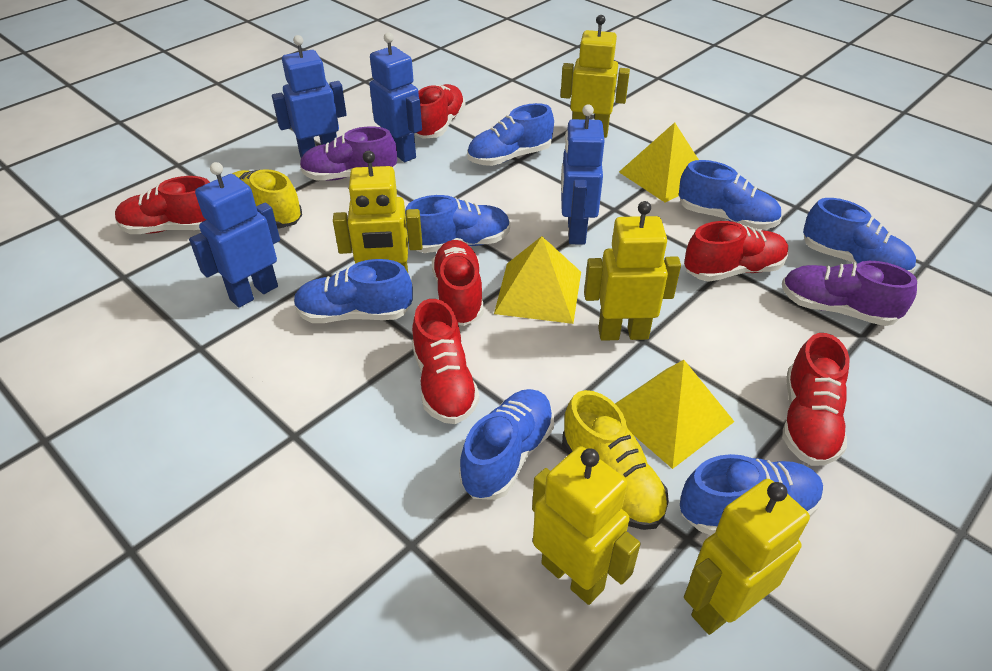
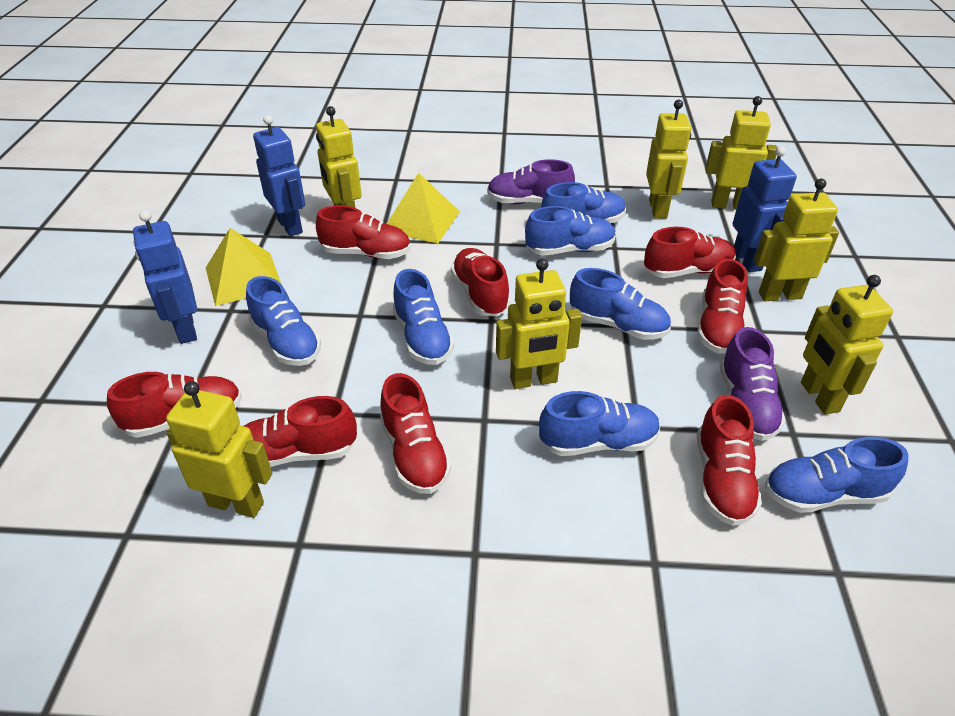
blue robot: [189,162,280,307] [272,35,347,158] [369,32,422,162] [561,104,605,245] = 4 -> [133,210,197,344] [253,115,305,237] [733,146,797,272] = 3
red shoe: [115,176,210,234] [412,299,480,424] [414,84,466,139] [432,240,484,326] [684,221,789,282] [783,333,850,466] = 6 -> [107,372,242,438] [244,396,357,467] [316,205,411,259] [380,373,451,494] [451,248,510,316] [644,227,736,278] [697,259,748,354] [697,395,762,526] = 8
yellow pyramid: [494,236,581,324] [615,360,734,469] [619,122,699,202] = 3 -> [206,228,282,306] [387,173,460,244] = 2
yellow robot: [333,151,422,272] [532,446,641,605] [561,15,630,138] [584,201,681,341] [684,479,810,635] = 5 -> [166,381,272,518] [316,106,362,208] [496,258,582,389] [646,100,691,219] [705,96,777,209] [754,178,839,301] [801,275,893,415] = 7
yellow shoe: [232,169,302,228] [562,390,669,530] = 2 -> none = 0

